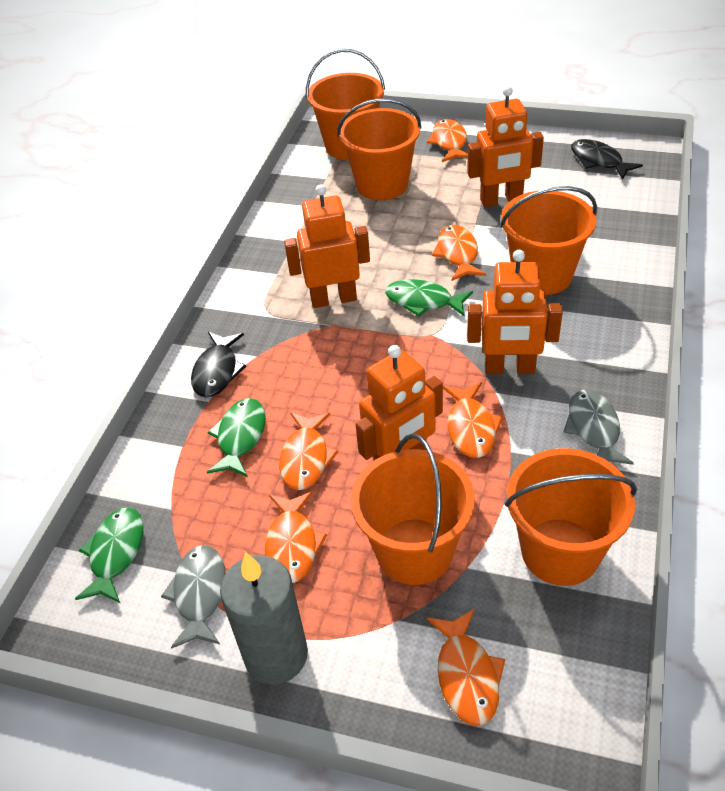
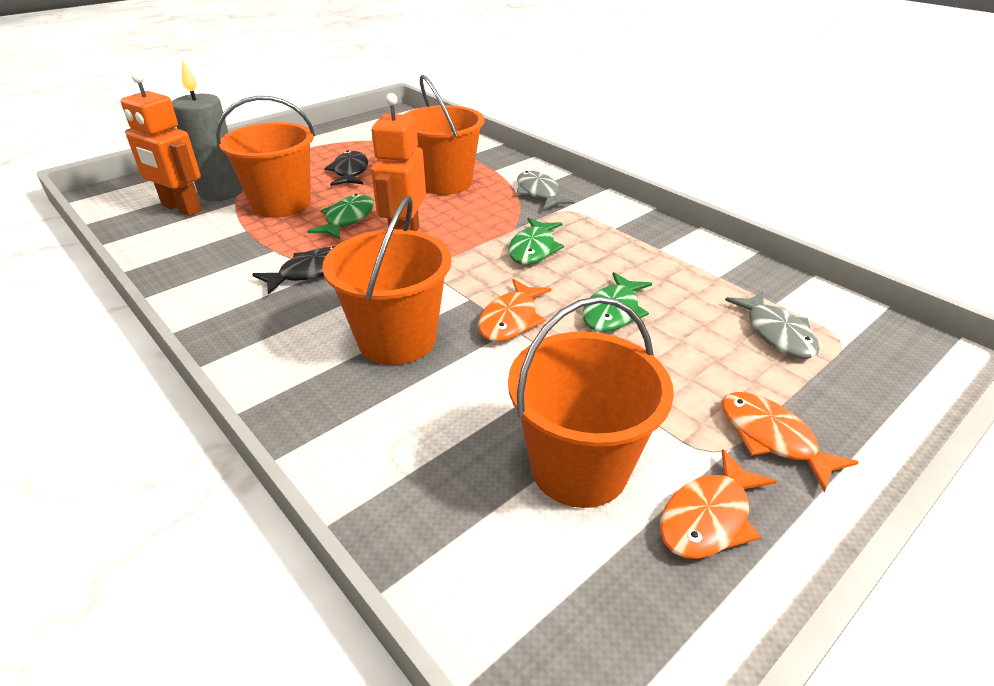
orange bucket: [306,49,385,160] [337,99,422,200] [351,433,475,585] [500,186,597,295] [505,448,637,586] = 5 -> [216,96,315,218] [322,196,451,365] [403,75,484,195] [508,296,674,508] = 4
orange fish: [265,492,327,583] [279,412,338,490] [427,119,468,162] [427,609,505,726] [432,225,486,281] [443,382,503,458] = 6 -> [478,279,552,342] [660,449,777,559] [722,392,859,492] = 3
orange robot: [284,184,370,308] [355,345,443,461] [467,86,544,207] [467,250,563,374] = 4 -> [121,72,202,216] [371,93,426,231] = 2

